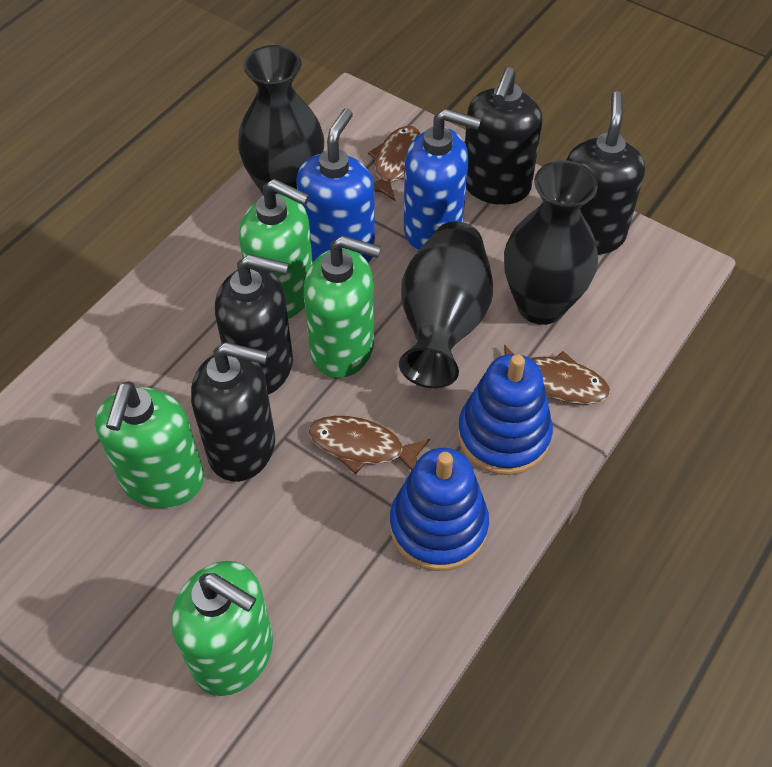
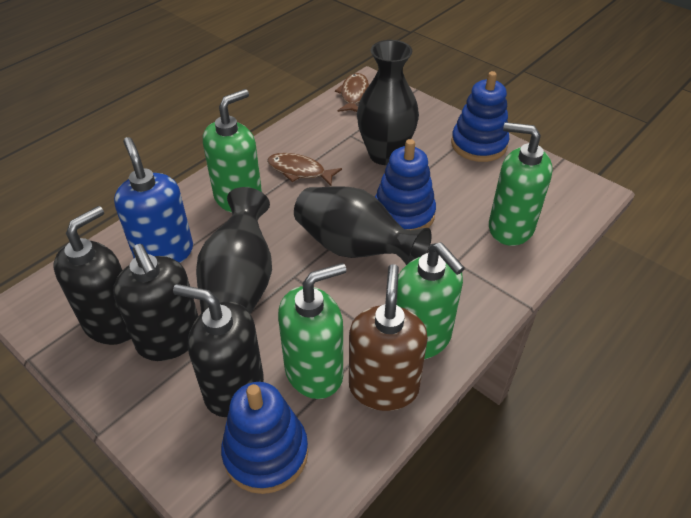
black soap dispenser: [191,342,275,482] [215,254,293,395] [465,67,543,205] [567,91,645,255] = 4 -> [54,206,131,345] [113,244,198,361] [173,284,264,417] = 3
blue soap dispenser: [296,109,375,263] [404,109,481,251] = 2 -> [114,137,193,263] = 1
blue stacking toy: [390,448,489,571] [458,354,553,475] = 2 -> [221,382,308,494] [375,139,436,230] [451,71,509,162] = 3
brown fish: [308,416,430,474] [368,126,420,201] [504,344,610,404] = 3 -> [267,153,342,186] [335,73,369,112] = 2
brown soap dispenser: none = 0 -> [349,264,428,411] = 1

